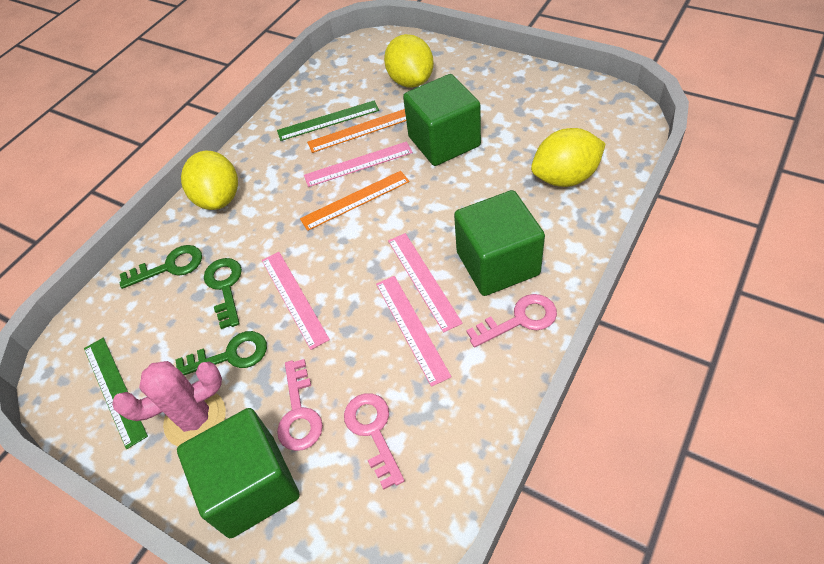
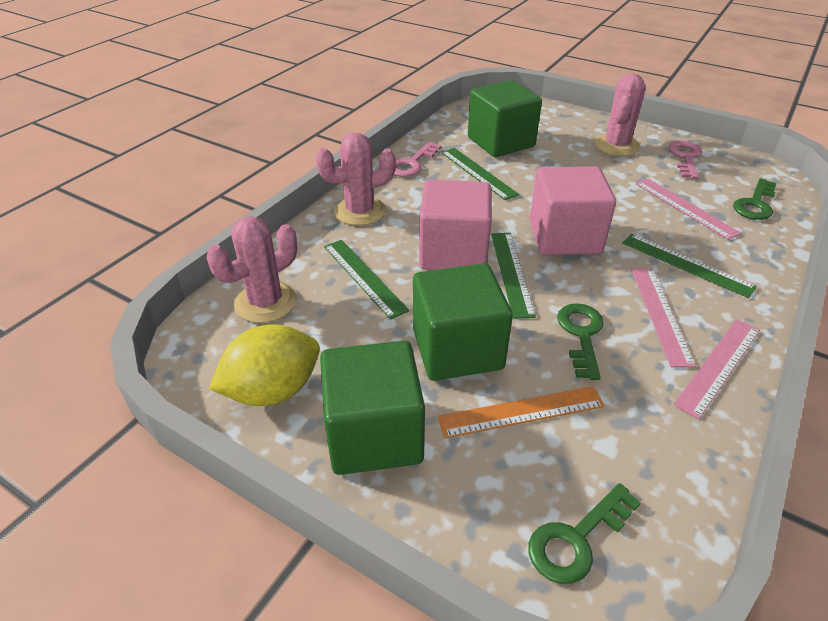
green ruler: [84,338,148,449] [277,101,379,141] = 2 -> [324,240,409,320] [441,148,519,200] [491,233,536,319] [622,234,757,298] = 4
orange ruler: [300,171,410,231] [307,109,406,153] = 2 -> [438,386,605,438] = 1
pink cactus: [112,361,226,446] = 1 -> [207,216,297,323] [316,133,396,226] [594,74,646,156] = 3
pink cube: none = 0 -> [419,180,492,270] [529,166,616,255] = 2
pink key: [277,359,323,451] [344,393,405,490] [466,294,557,348] = 3 -> [394,142,441,177] [668,141,702,179] = 2
pink ruler: [262,252,330,350] [304,141,413,187] [376,276,452,387] [388,233,463,332] = 4 -> [631,268,696,367] [636,179,741,240] [673,319,760,419] = 3
yellow lemon: [181,151,238,210] [384,34,434,88] [531,128,606,187] = 3 -> [209,324,320,406] = 1

